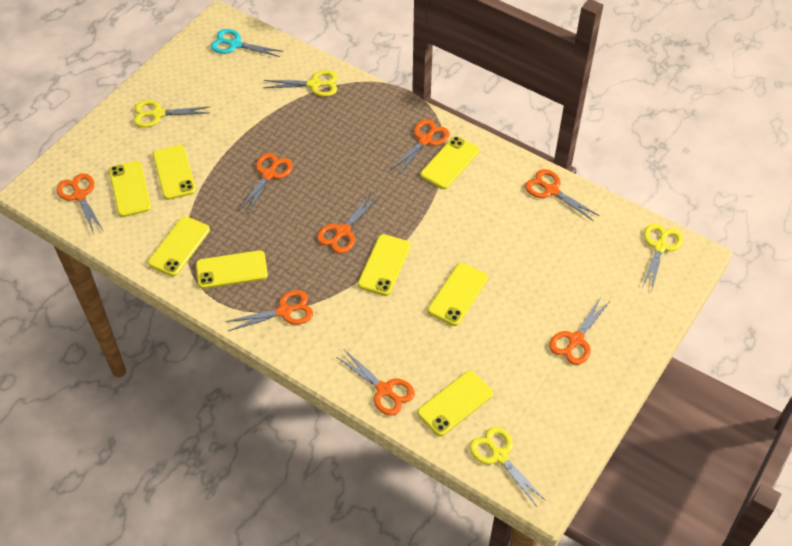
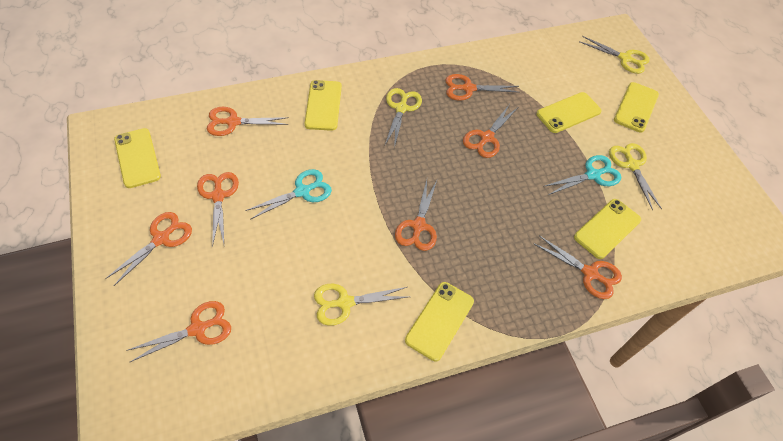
turquoise scissors: [211,29,283,57] = 1 -> [245,169,332,220] [543,155,621,195] = 2
yellow phone: [109,161,151,217] [148,216,210,277] [153,145,196,200] [196,250,268,289] [358,234,411,296] [417,371,493,436] [420,136,479,189] [428,263,488,326] = 8 -> [114,128,161,188] [305,80,342,131] [405,282,474,361] [536,92,602,133] [574,199,641,259] [614,82,659,133] = 6

